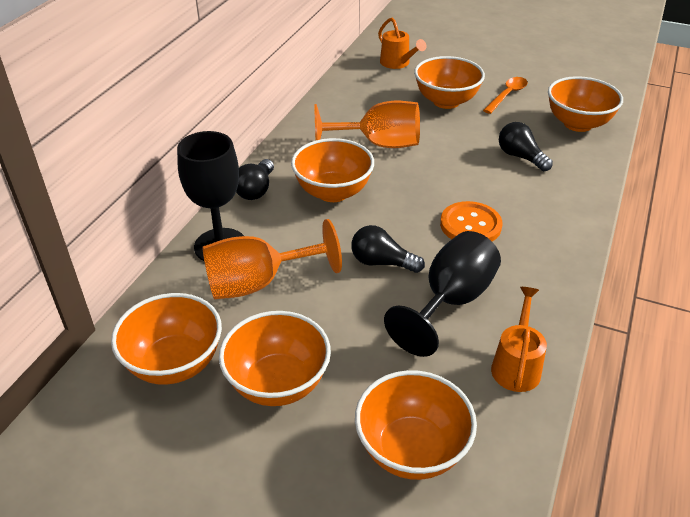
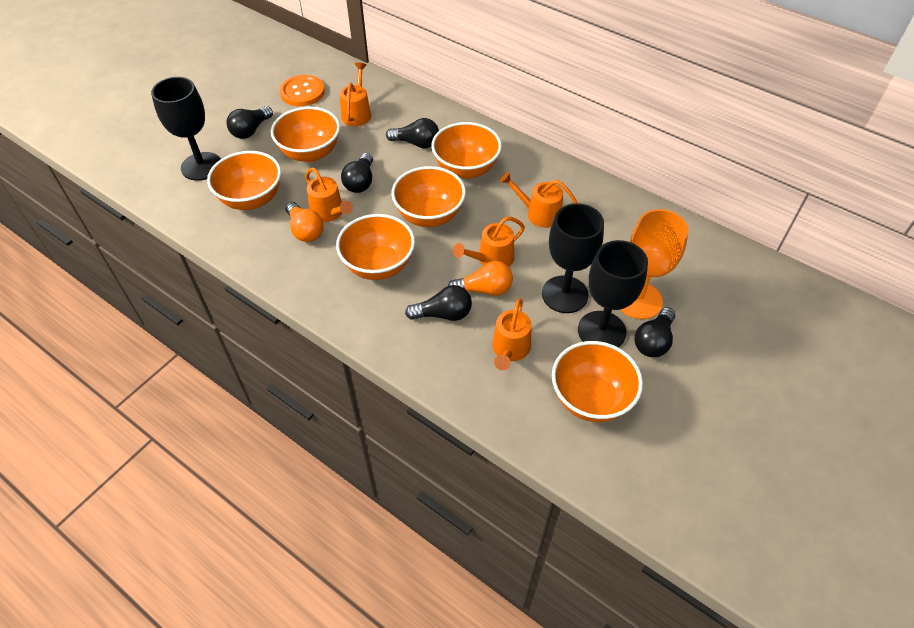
black goblet: [177,131,244,261] [384,231,501,357] = 2 -> [151,77,221,181] [542,203,604,313] [578,240,648,347] = 3
black light bulb: [236,159,274,200] [351,225,425,273] [499,122,553,171] = 3 -> [226,106,273,139] [341,153,373,193] [386,118,439,148] [405,285,472,321] [635,307,675,357] = 5
orange goblet: [202,219,342,299] [314,101,420,148] = 2 -> [621,209,688,319] = 1
orange light bulb: none = 0 -> [285,202,324,242] [448,261,513,296] = 2
orange spoon: [483,77,528,114] = 1 -> none = 0
orange watering can: [378,18,427,69] [491,287,547,392] = 2 -> [305,168,353,222] [340,63,371,126] [453,217,525,267] [492,298,532,370] [500,172,578,228] = 5

